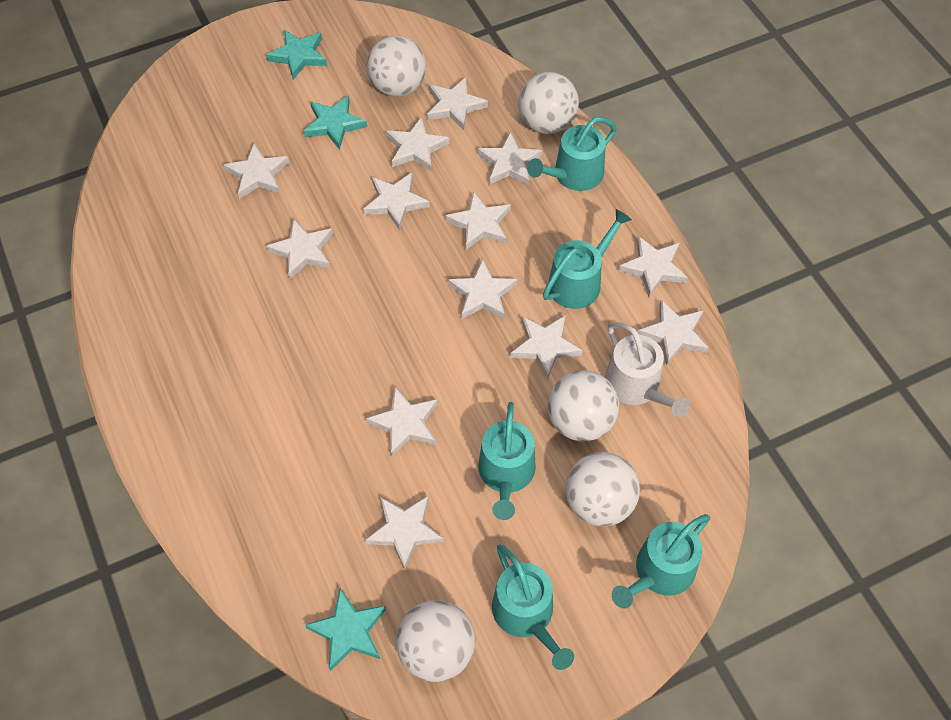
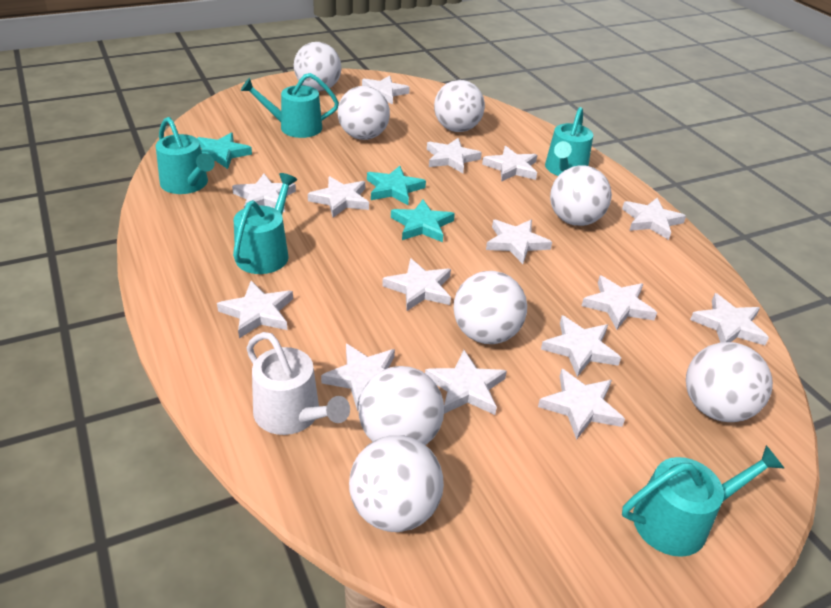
white ball: [367,35,426,97] [396,600,476,682] [518,72,579,134] [548,370,619,441] [565,452,640,526] = 5 -> [294,42,341,91] [338,86,390,140] [349,435,444,532] [358,366,444,445] [434,80,485,132] [453,271,527,344] [550,165,612,226] [686,342,773,422] = 8
white star: [223,143,290,199] [266,218,333,279] [363,173,430,230] [365,496,444,570] [366,387,438,457] [386,117,450,172] [427,77,488,130] [445,191,511,250] [448,259,518,319] [478,131,542,186] [510,315,583,379] [618,236,688,297] [638,300,709,366] = 13 -> [217,281,293,338] [232,174,296,212] [308,176,369,218] [321,344,395,411] [362,76,410,104] [382,258,451,311] [425,350,507,415] [427,138,482,173] [482,146,537,182] [486,220,552,264] [538,369,625,440] [541,315,621,377] [582,275,657,330] [622,198,686,240] [690,293,769,345] = 15

